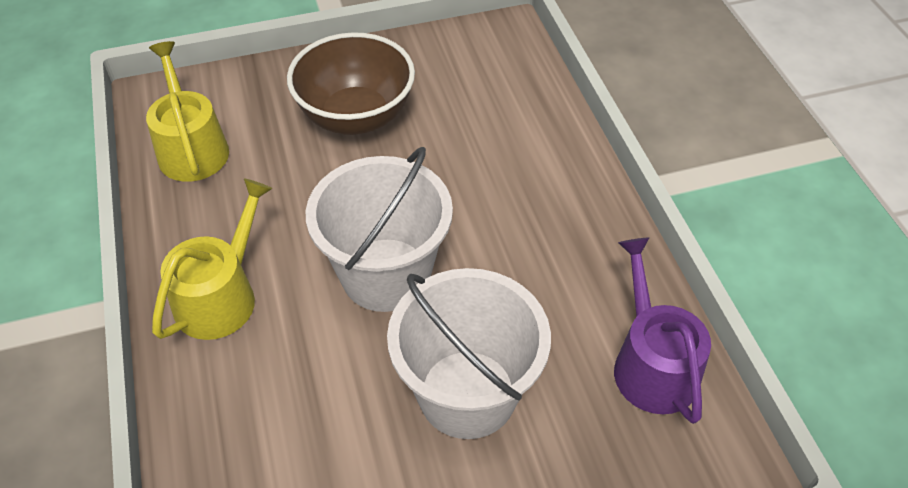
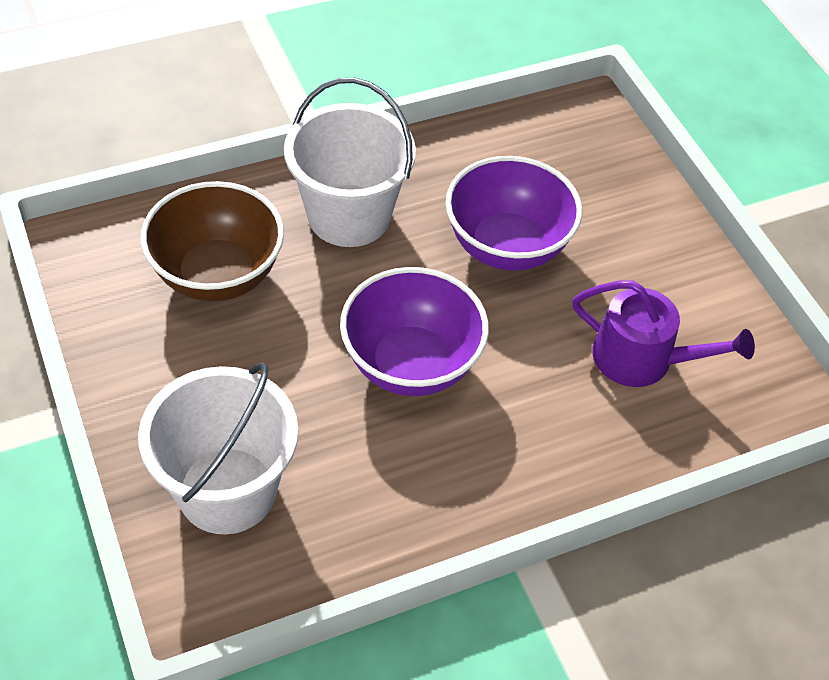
purple bowl: none = 0 -> [340,267,489,396] [446,156,582,271] = 2
yellow watering can: [146,41,229,182] [152,179,272,340] = 2 -> none = 0

